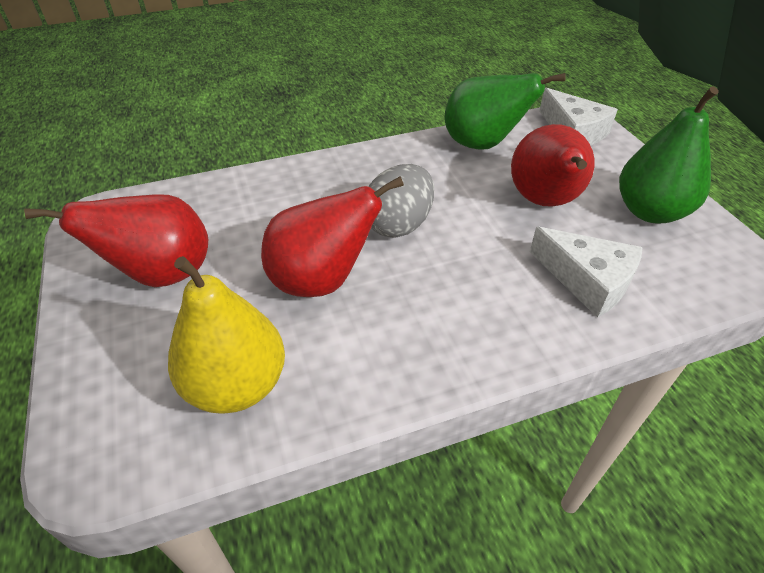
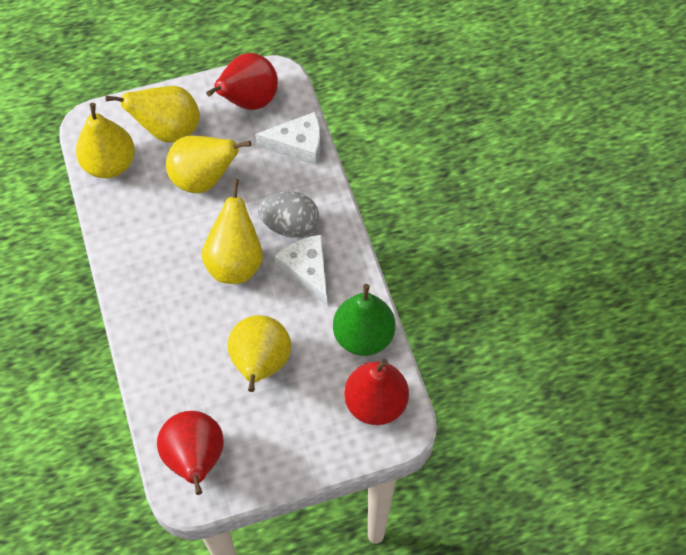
green pear: [444,73,565,150] [619,86,719,224] = 2 -> [333,284,396,356] = 1
yellow pear: [168,256,285,414] = 1 -> [76,103,135,178] [105,86,200,143] [166,136,251,193] [201,179,263,284] [227,315,291,392] = 5

